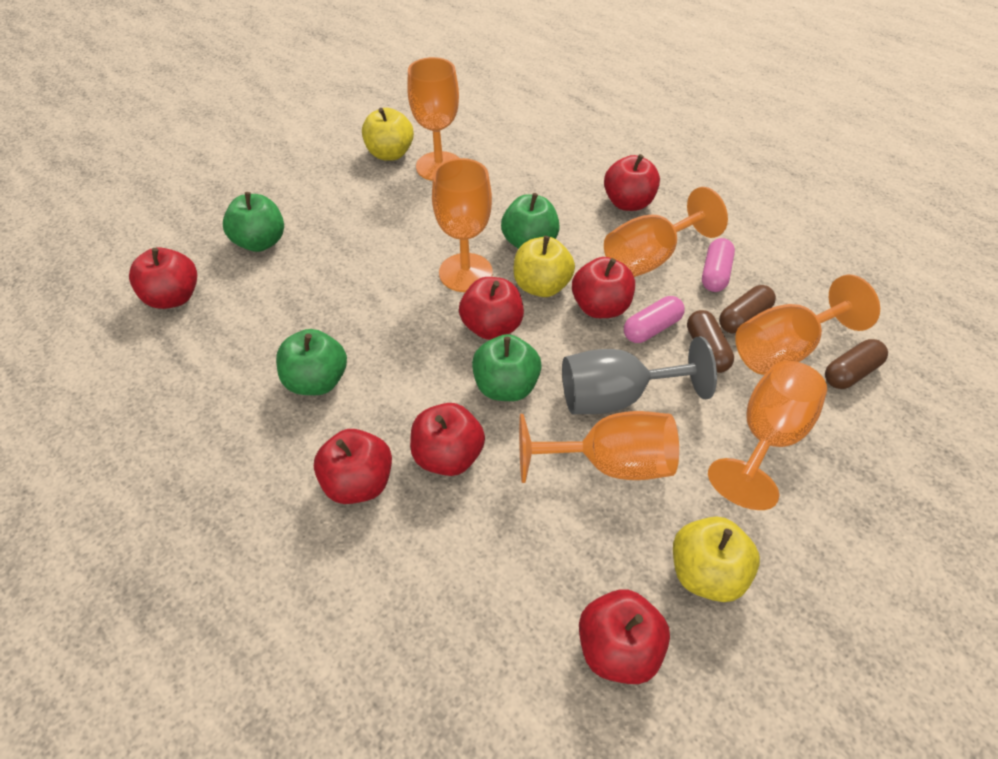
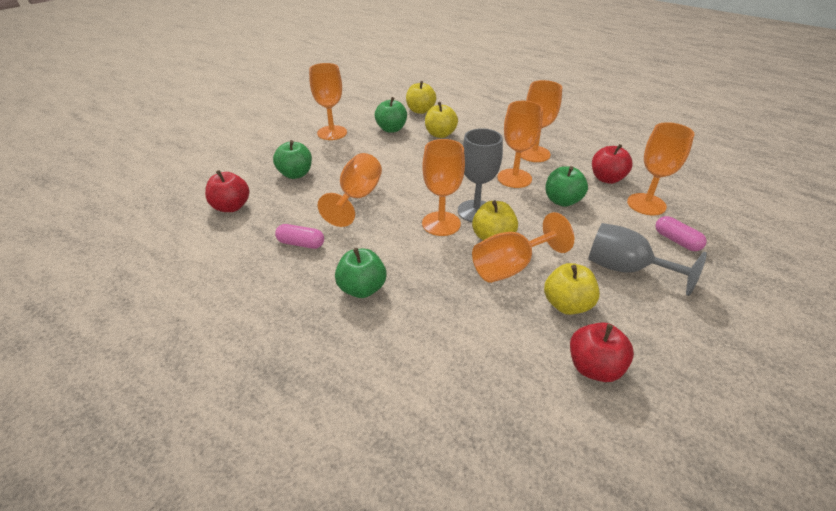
brown capsule: [687,310,734,373] [719,285,776,334] [825,339,888,389] = 3 -> none = 0
grey goblet: [562,336,717,414] = 1 -> [458,128,503,222] [588,223,707,296] = 2
orange goblet: [407,57,459,181] [432,158,492,292] [519,411,679,483] [604,187,728,277] [708,361,827,510] [735,275,880,375] = 6 -> [309,63,347,140] [318,153,382,227] [422,139,465,236] [472,212,574,283] [498,101,543,188] [521,80,562,162] [627,122,695,215] = 7
red apple: [129,247,197,309] [314,429,392,504] [410,403,485,476] [459,277,524,340] [572,257,635,318] [579,590,670,684] [604,154,660,211] = 7 -> [205,170,249,212] [570,322,634,382] [592,144,633,184] = 3
yellow apple: [362,108,414,161] [513,236,575,297] [673,517,760,602] = 3 -> [406,81,436,114] [425,102,458,138] [472,200,518,240] [544,263,600,315] = 4

